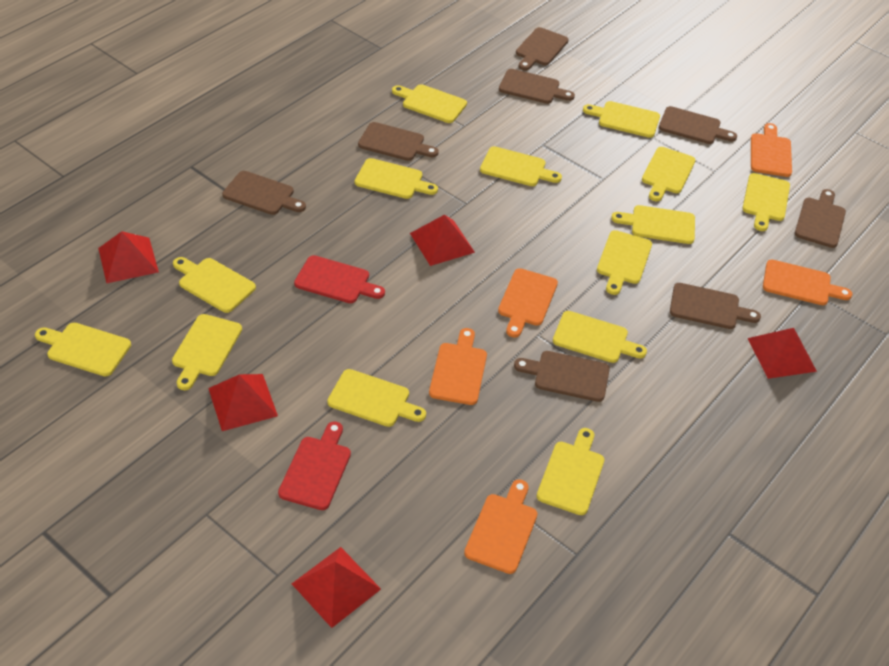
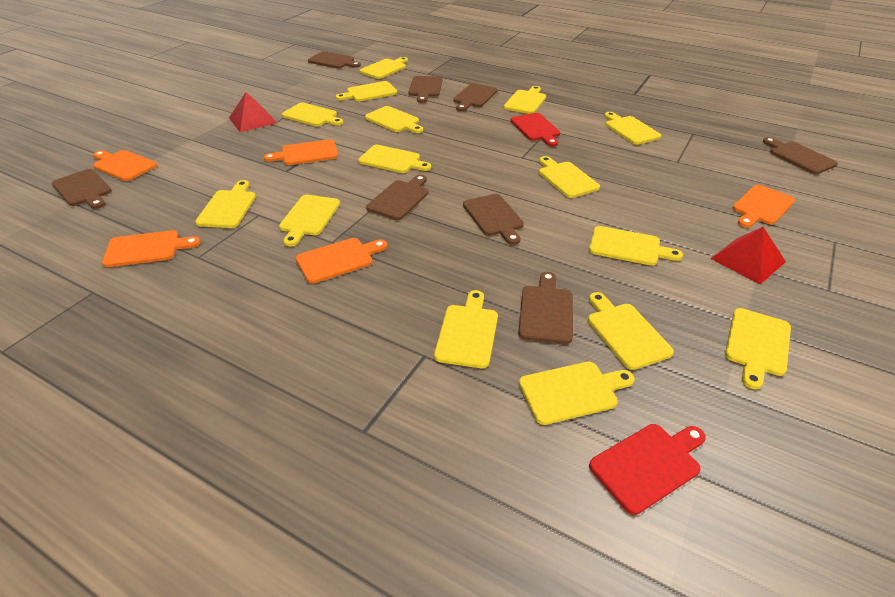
red pyramid: [98,231,159,283] [208,374,278,431] [292,547,381,628] [410,215,475,266] [747,328,817,379] = 5 -> [229,92,277,132] [711,227,786,284] = 2
yellow cutting board: [35,323,131,377] [172,314,242,390] [173,257,256,313] [327,369,426,427] [355,158,438,199] [392,84,467,123] [480,146,562,186] [537,428,604,515] [553,311,647,363] [583,101,660,138] [597,230,652,295] [611,205,695,244] [642,147,696,201] [742,173,790,231] = 14 -> [195,180,256,228] [279,195,340,246] [282,103,343,126] [336,81,397,102] [358,145,431,173] [360,57,408,79] [365,106,423,133] [434,290,498,368] [504,86,546,114] [519,362,635,425] [539,156,600,198] [588,292,674,370] [589,226,683,266] [604,112,662,145] [725,308,791,389] = 15

